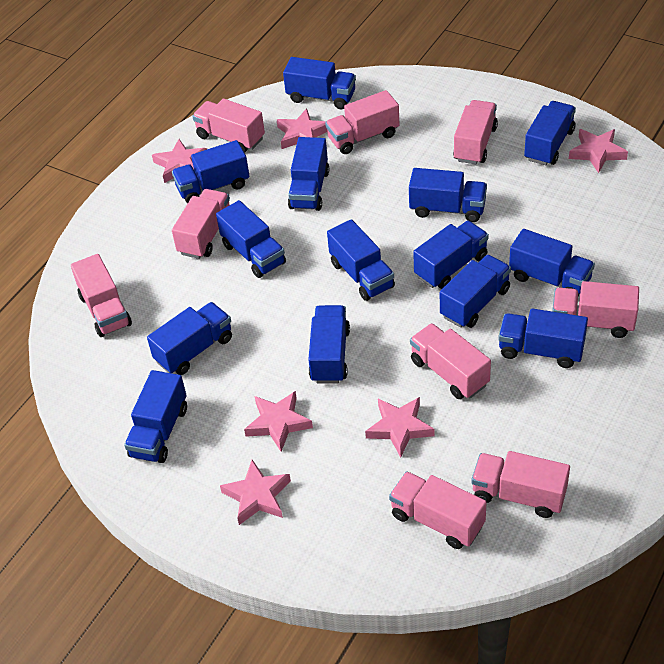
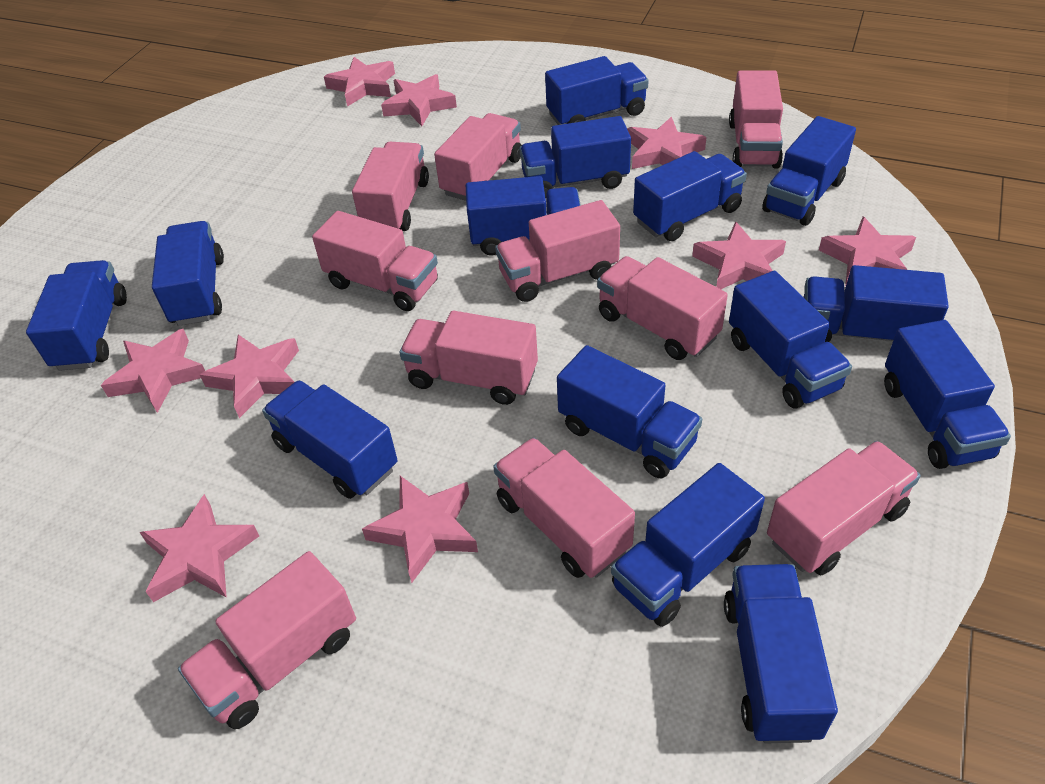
pink star: [152,139,207,183] [220,460,291,525] [244,391,313,452] [277,109,327,149] [365,397,434,458] [569,129,628,173] = 6 -> [101,329,205,413] [139,494,259,602] [200,335,299,418] [324,57,395,107] [362,476,478,583] [381,74,457,126] [627,117,707,169] [692,221,786,289] [819,217,916,286] = 9
pink truck: [71,254,132,337] [172,189,230,259] [192,99,265,153] [325,90,400,154] [389,471,487,549] [410,323,491,399] [453,100,498,164] [471,451,570,518] [552,281,639,338] = 9 -> [178,551,356,729] [312,211,438,311] [352,142,429,231] [399,311,538,405] [434,113,522,201] [493,438,635,578] [495,200,620,302] [597,256,728,360] [729,71,783,168] [767,441,921,575] = 10

